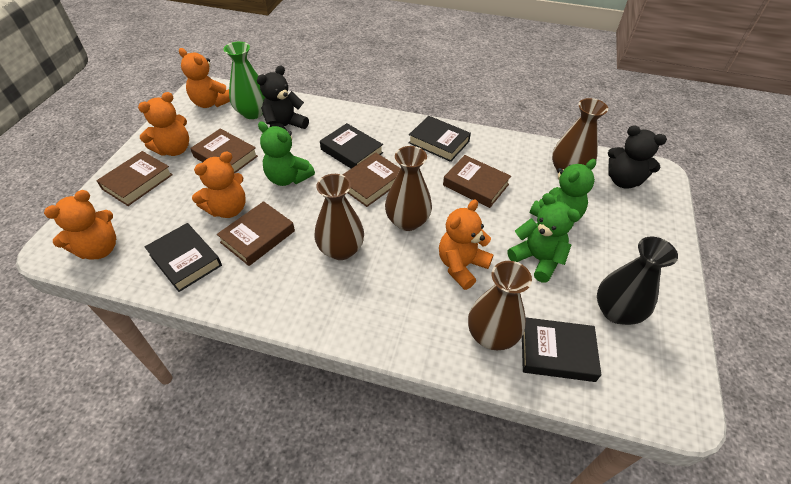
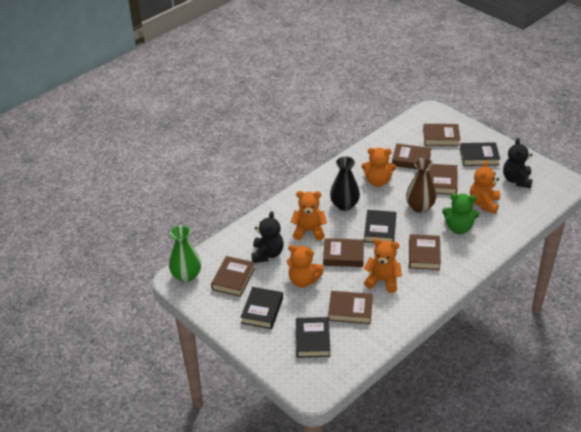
brown book: [96,151,173,206] [190,128,258,173] [217,201,295,266] [342,153,401,207] [443,155,511,208] = 5 -> [211,256,255,297] [323,238,364,267] [328,291,373,324] [392,143,431,169] [409,234,441,270] [423,124,460,146] [429,164,458,195] = 7
brown vase: [314,174,364,260] [385,146,432,231] [468,261,532,350] [552,98,608,173] = 4 -> [406,158,436,213] = 1
green teddy bear: [258,121,315,186] [507,193,581,283] [530,159,596,218] = 3 -> [442,194,479,234] = 1

